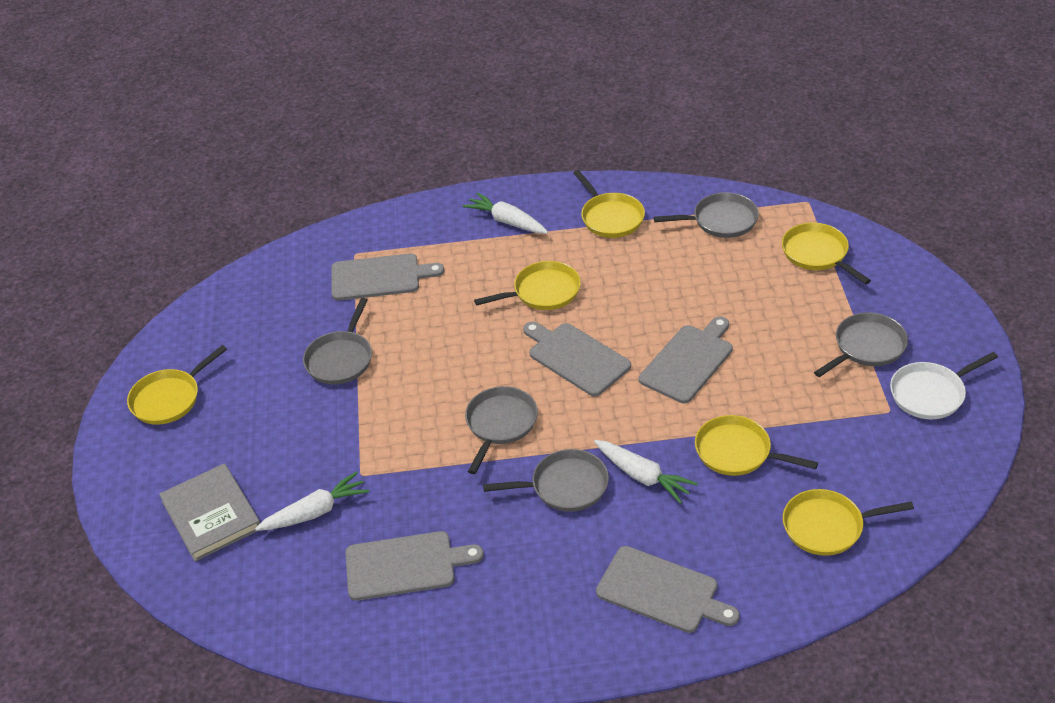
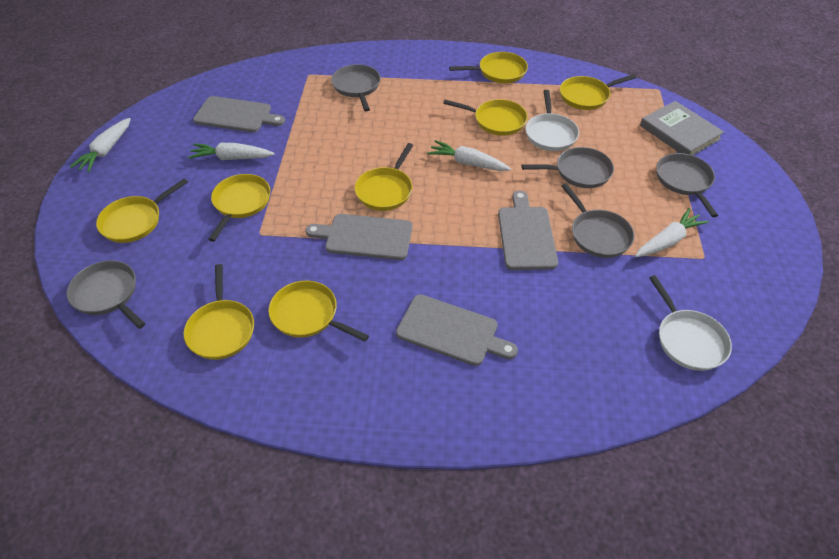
grey cutting board: [331,253,444,301] [345,531,484,601] [523,322,631,396] [596,546,740,633] [639,317,733,403] = 5 -> [193,96,285,132] [305,214,413,260] [396,294,518,366] [498,191,558,270] = 4
white carrot: [255,471,369,531] [463,192,548,234] [594,440,698,504] = 3 -> [70,118,131,172] [188,143,274,160] [427,140,511,171] [635,208,709,257] = 4
white pan: [890,352,998,419] = 1 -> [526,90,579,151] [649,275,732,371] = 2
yellow pan: [127,345,227,425] [474,261,581,310] [573,170,645,238] [695,415,818,476] [782,223,871,285] [783,489,914,556] = 6 -> [96,179,188,243] [184,264,254,360] [208,174,271,242] [268,281,369,342] [355,143,413,211] [443,99,528,136] [449,52,528,83] [560,74,637,110] = 8

